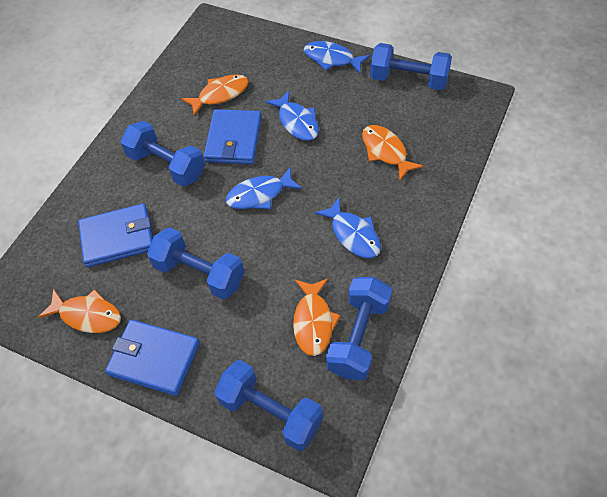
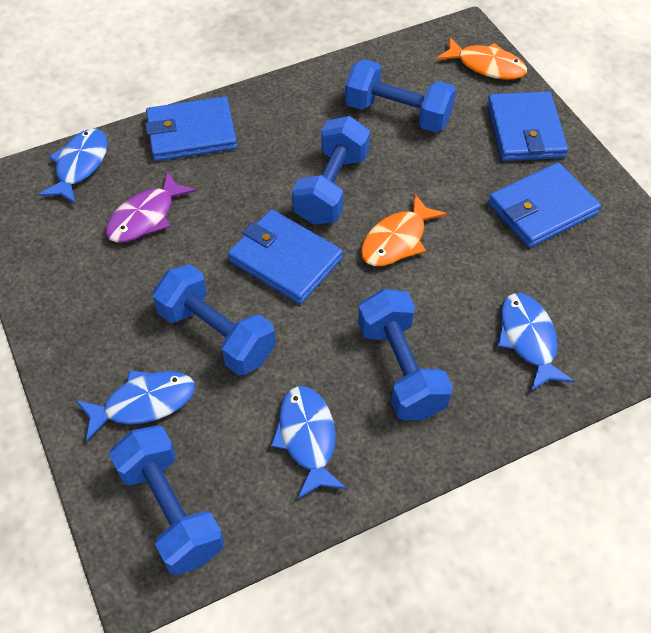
blue wallet: [78,203,153,267] [105,320,200,396] [204,109,262,164] = 3 -> [145,97,237,161] [228,209,343,304] [487,91,568,161] [488,162,601,248] = 4
orange fish: [38,289,121,333] [181,74,249,116] [293,279,341,356] [362,125,424,180] = 4 -> [361,194,447,266] [436,37,527,80] = 2
purple fish: none = 0 -> [105,171,196,243] = 1

